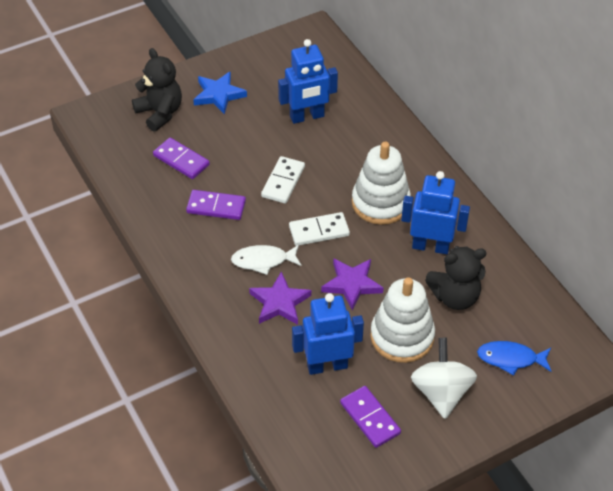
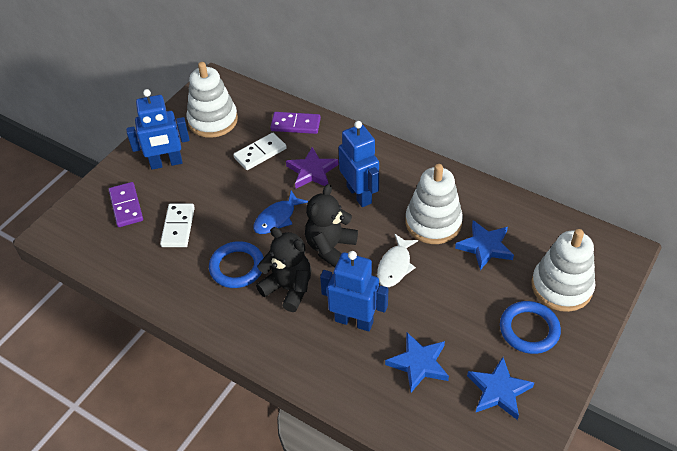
blue ring: none = 0 -> [209,241,264,288] [500,301,561,354] = 2
blue star: [193,71,247,114] = 1 -> [385,333,449,393] [455,220,514,270] [467,357,534,420] = 3
purple domino: [153,138,210,179] [186,190,246,220] [340,386,401,448] = 3 -> [109,182,143,227] [270,112,321,134] = 2
purple star: [249,271,311,325] [321,258,383,310] = 2 -> [286,147,339,188] = 1
white spinning top: [411,338,477,419] = 1 -> none = 0
white stacking toy: [352,142,411,225] [370,277,435,363] = 2 -> [186,62,238,138] [405,164,463,244] [531,229,595,312] = 3

